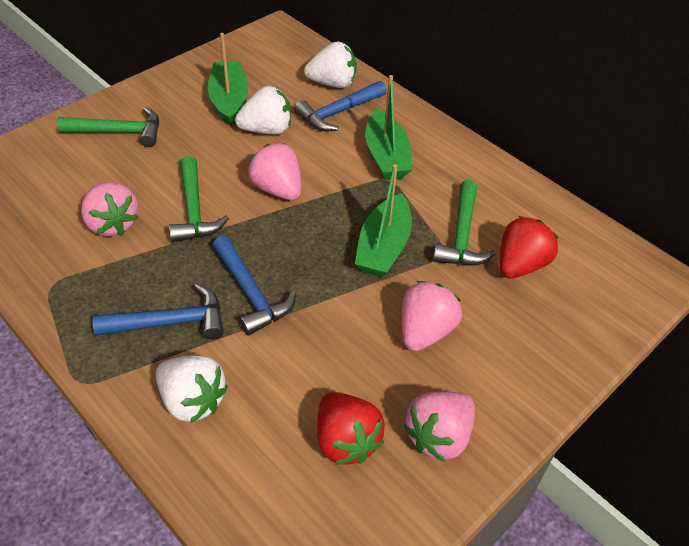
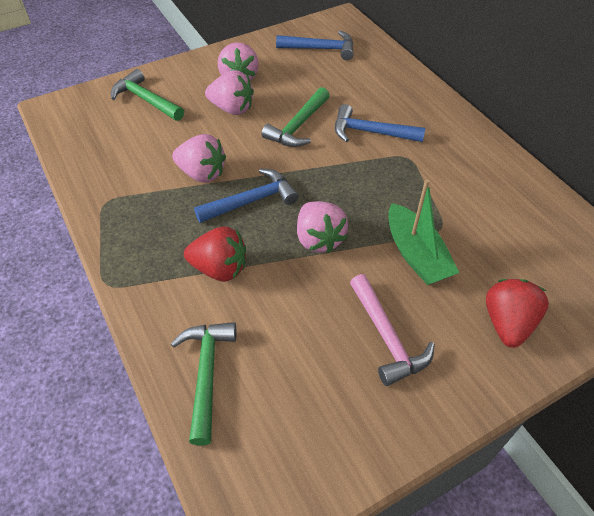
green boat: [208,33,248,126] [355,164,412,277] [365,75,412,180] = 3 -> [388,179,459,285] = 1
pink hammer: none = 0 -> [350,274,435,386] = 1
white strawberry: [156,355,228,423] [235,86,291,135] [304,42,357,88] = 3 -> none = 0

